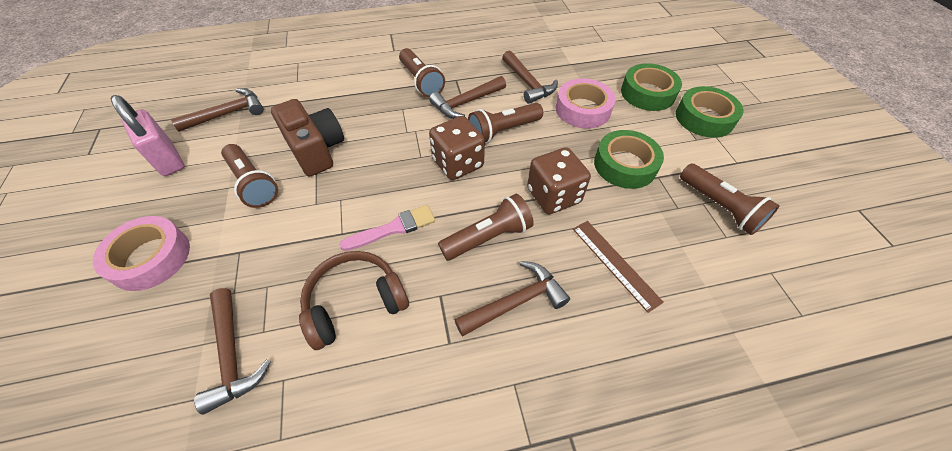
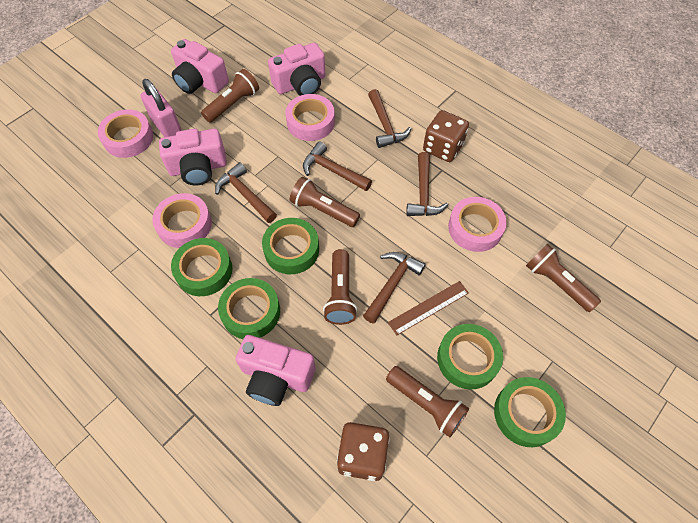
brown camera: [271,99,344,176] = 1 -> none = 0
brown headphones: [299,251,409,350] = 1 -> none = 0
green tape: [594,130,664,189] [621,63,682,111] [676,86,743,138] = 3 -> [171,238,232,296] [218,278,280,339] [262,218,319,274] [437,324,503,390] [494,377,566,447] = 5
pink brush: [339,205,435,251] = 1 -> none = 0
pink camera: none = 0 -> [159,129,227,186] [171,39,229,94] [235,335,315,406] [268,43,325,96] = 4
pink tape: [93,216,190,291] [556,78,616,128] = 2 -> [98,109,153,158] [152,193,212,248] [285,94,335,141] [448,197,507,252] = 4

